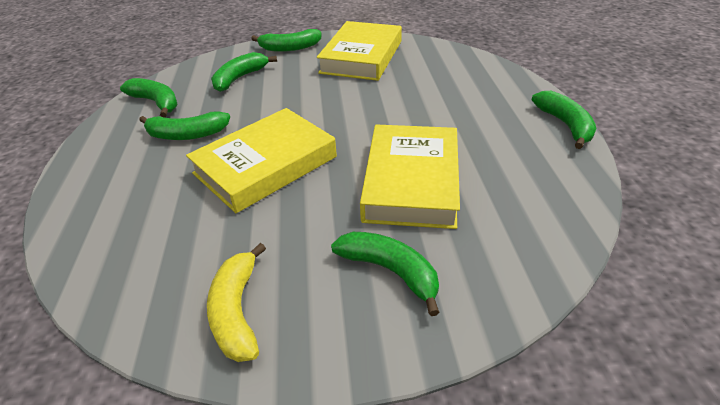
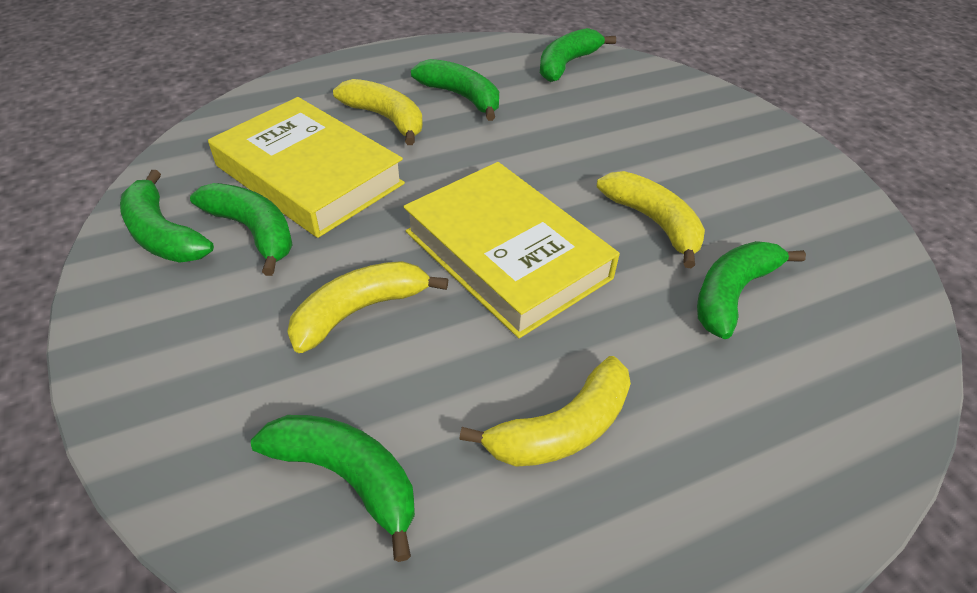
yellow banana: [207,243,266,362] = 1 -> [287,261,448,353] [333,79,423,145] [459,356,631,467] [597,171,705,268] = 4
yellow book: [186,108,337,213] [317,21,402,81] [360,125,460,229] = 3 -> [208,97,405,238] [403,162,620,338] = 2

